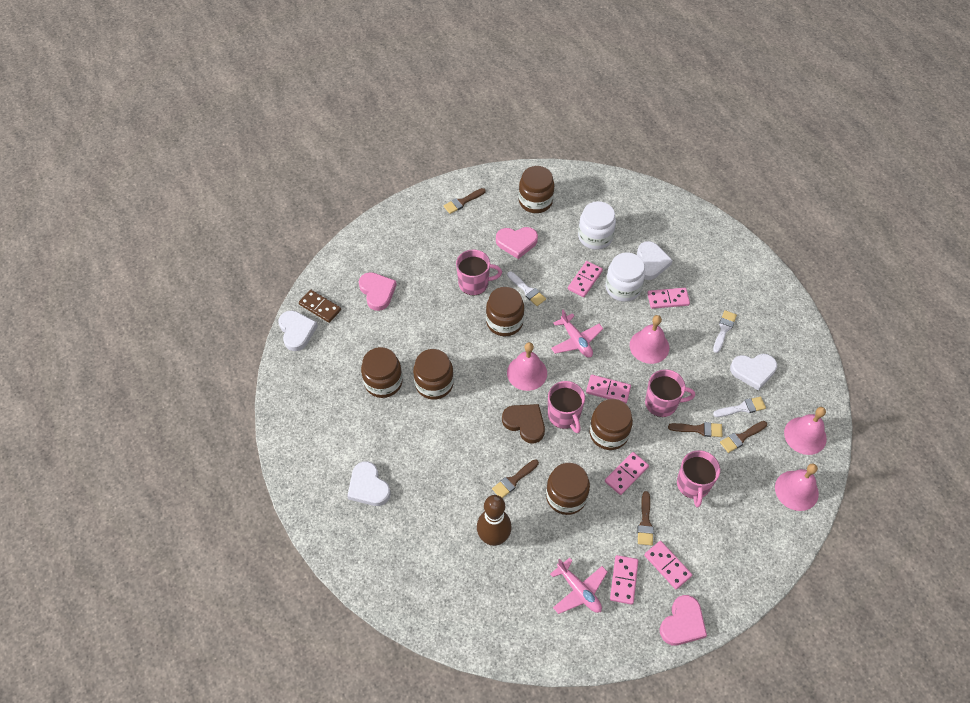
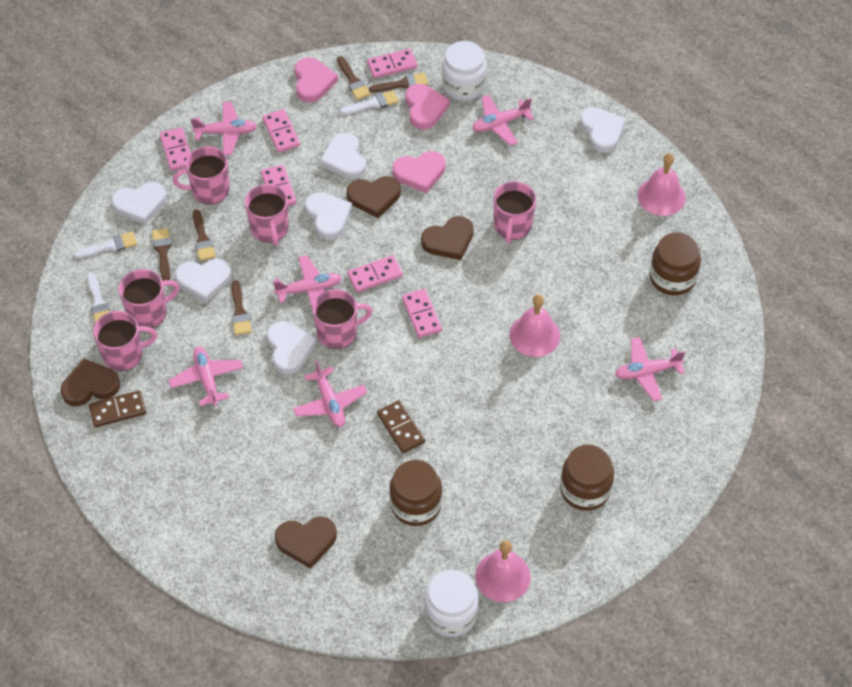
brown bowling pin: [477,495,512,546] = 1 -> none = 0
brown domino: [299,290,341,323] = 1 -> [89,390,146,428] [377,400,425,453] = 2
brown heart: [502,404,545,443] = 1 -> [61,358,120,406] [275,517,337,569] [347,176,401,218] [421,216,474,260] = 4
brown jar: [361,347,403,398] [413,349,454,400] [486,287,524,336] [519,166,554,213] [546,463,590,515] [589,399,633,450] = 6 -> [389,460,442,526] [560,445,614,511] [650,232,701,296] = 3
pink bell: [507,342,547,391] [630,315,669,364] [775,463,819,511] [784,407,827,455] = 4 -> [475,540,531,602] [510,294,560,357] [638,153,686,216] = 3
pink mug: [456,249,502,295] [548,381,585,433] [645,369,695,417] [677,450,720,507] = 4 -> [93,311,157,371] [119,269,179,328] [173,146,230,204] [245,184,289,246] [312,289,372,349] [493,181,536,243] = 6
pink plane: [550,558,607,614] [551,310,603,357] = 2 -> [168,347,243,406] [191,102,257,155] [273,255,342,307] [293,360,367,427] [472,95,534,146] [615,337,685,401] = 6
white heart: [279,310,318,351] [347,461,391,506] [637,241,673,280] [730,354,777,391] = 4 -> [111,182,166,225] [175,258,232,303] [267,321,316,374] [305,192,352,240] [320,133,367,179] [579,107,626,153] = 6

